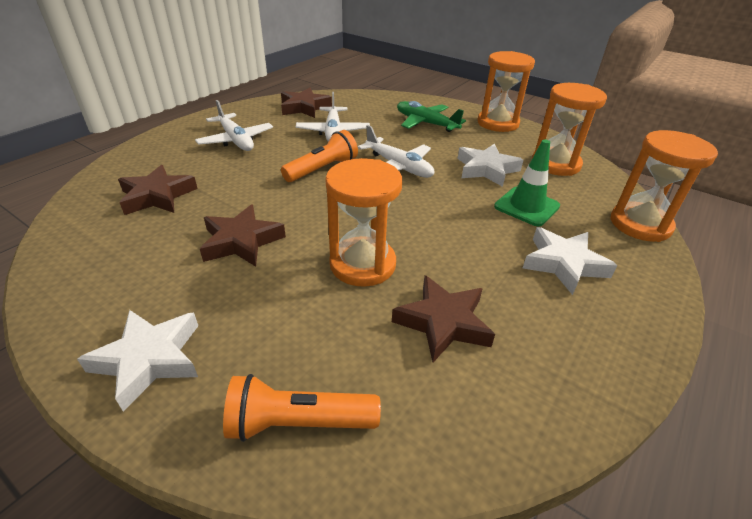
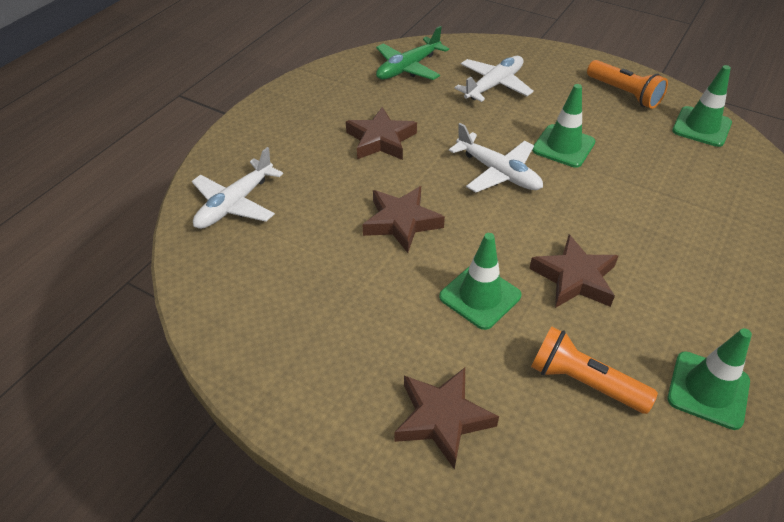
green traffic cone: [494,140,560,226] = 1 -> [439,233,522,330] [532,84,595,168] [667,328,752,430] [672,65,732,147] = 4
orange hourglass: [325,158,402,287] [477,51,535,132] [532,83,607,176] [611,130,718,242] = 4 -> none = 0
white star: [77,310,198,412] [458,143,523,187] [523,227,618,295] = 3 -> none = 0

